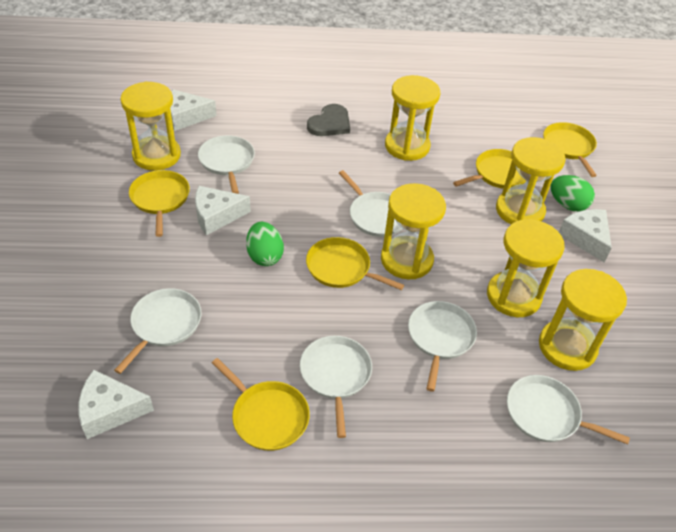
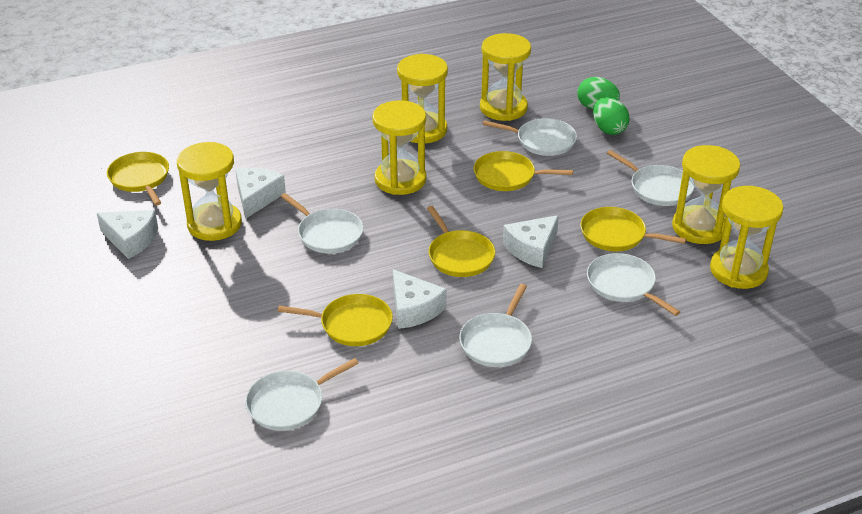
grey heart: [307,104,350,136] = 1 -> none = 0

